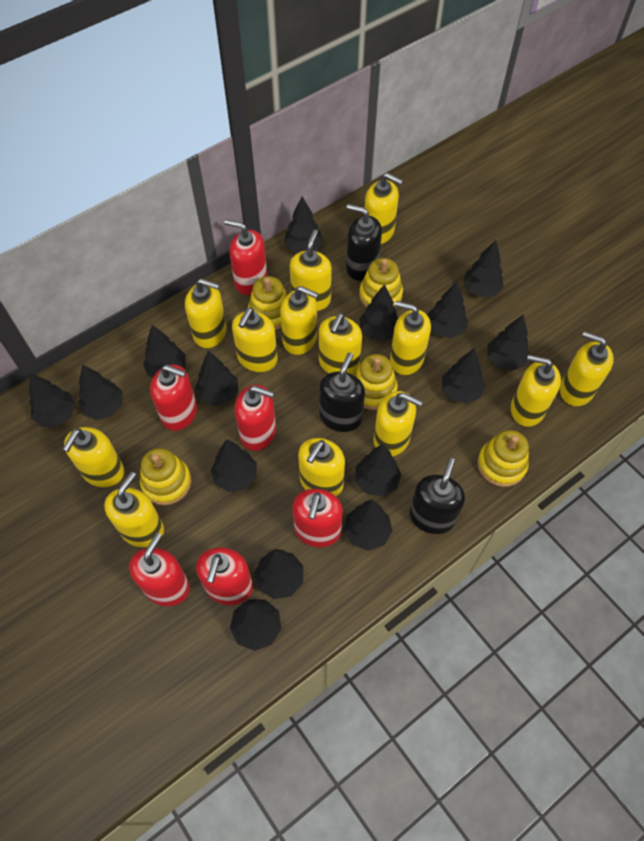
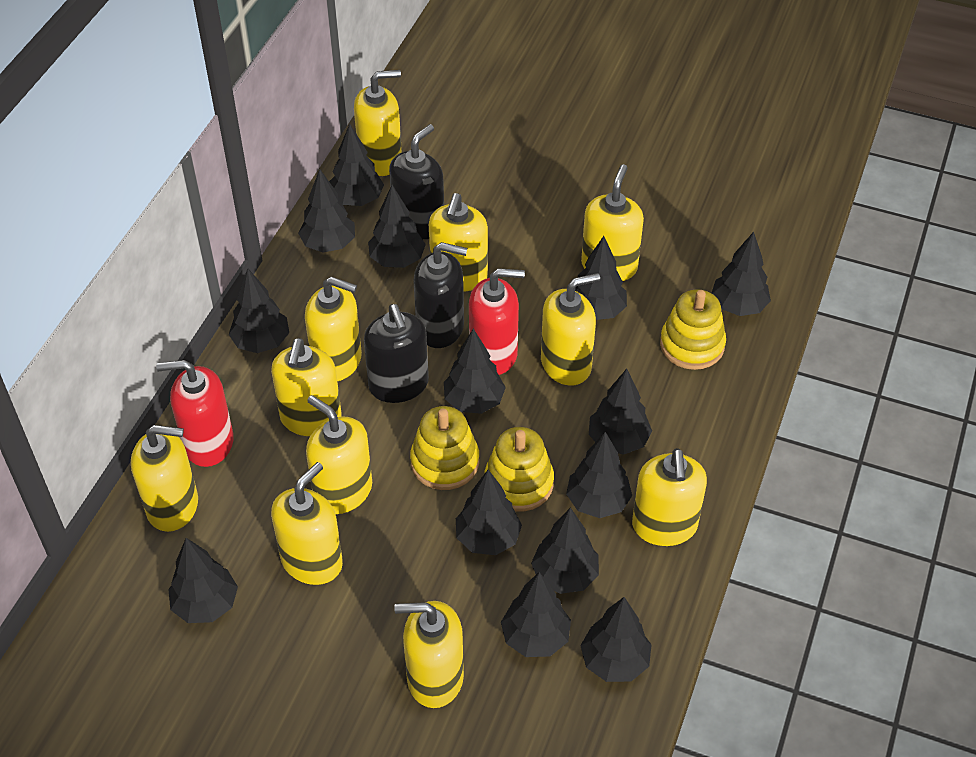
black tree: [29,373,76,427] [78,364,123,420] [143,325,186,377] [195,351,238,406] [211,439,257,492] [230,599,281,651] [254,549,304,599] [284,197,323,253] [344,500,392,551] [355,444,401,497] [360,284,398,341] [427,282,468,338] [442,348,485,404] [463,240,503,297] [488,315,530,371] = 15 -> [168,538,238,623] [229,268,289,353] [298,169,355,253] [329,124,384,206] [368,185,426,268] [444,329,506,414] [456,470,522,555] [501,572,571,657] [531,507,599,594] [566,432,632,518] [575,236,627,320] [580,597,652,682] [589,369,652,455] [712,232,771,316] = 14
red soap dispenser: [129,533,190,606] [150,365,197,431] [196,547,253,605] [224,219,267,295] [234,385,276,451] [292,489,343,547] = 6 -> [156,360,234,467] [469,268,525,375] = 2
yellow soap dispenser: [62,427,124,487] [104,472,164,547] [185,278,227,348] [232,308,278,372] [280,286,319,355] [290,229,332,311] [298,438,345,496] [319,313,362,375] [365,172,403,244] [374,391,423,457] [390,301,431,375] [511,355,561,427] [560,331,614,406] = 13 -> [131,425,198,532] [271,338,342,436] [271,462,343,585] [305,277,362,381] [306,395,372,514] [354,70,402,176] [394,601,464,708] [429,193,488,292] [541,273,600,386] [581,164,644,281] [632,448,707,546] = 11
yellow stacking toy: [140,448,191,505] [248,276,287,330] [354,354,398,410] [359,258,403,308] [477,430,529,487] = 5 -> [410,406,479,490] [484,427,554,512] [660,290,726,370] = 3

